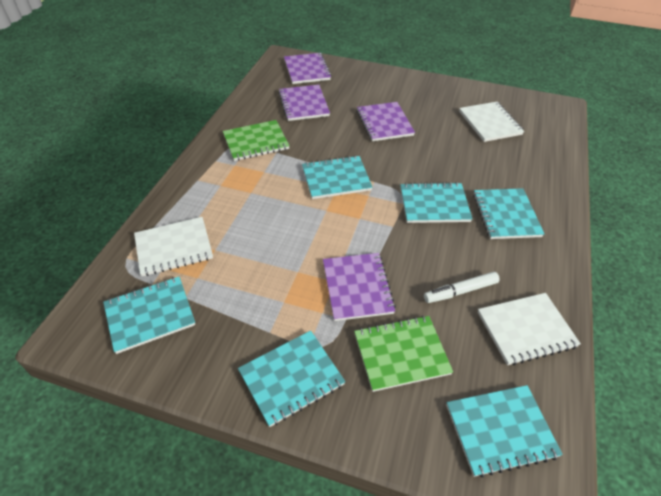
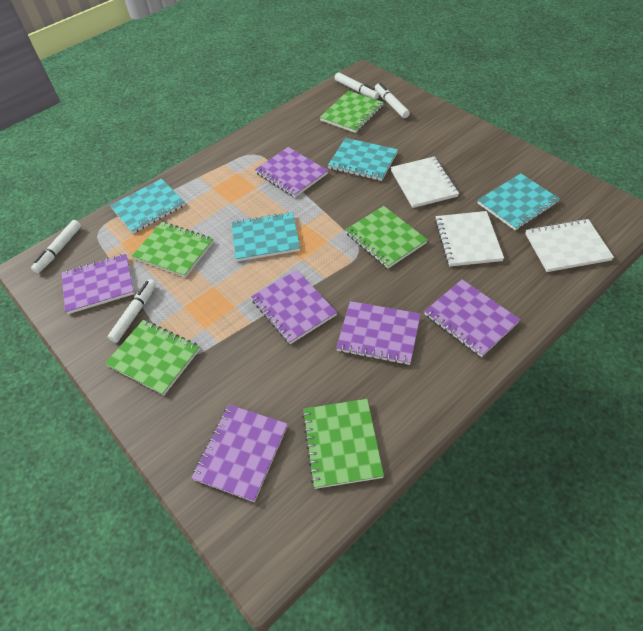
green notebook: [223,120,290,161] [354,315,453,392] = 2 -> [105,320,200,395] [132,222,213,278] [302,399,384,489] [320,91,384,133] [345,206,428,268] = 5
purple notebook: [278,85,330,121] [284,53,331,84] [323,253,396,321] [357,102,415,141] = 4 -> [61,254,135,314] [191,405,288,502] [251,270,337,344] [255,147,328,197] [336,301,421,365] [424,279,520,357] = 6
turquoise notebook: [103,277,195,354] [238,330,345,427] [302,156,373,199] [400,182,472,223] [446,385,563,477] [473,188,544,239] = 6 -> [110,179,185,234] [232,212,300,262] [328,138,398,181] [478,173,560,230] = 4
white marker: [424,272,500,303] = 1 -> [31,220,81,273] [108,279,156,343] [335,72,379,99] [375,83,410,118] = 4

